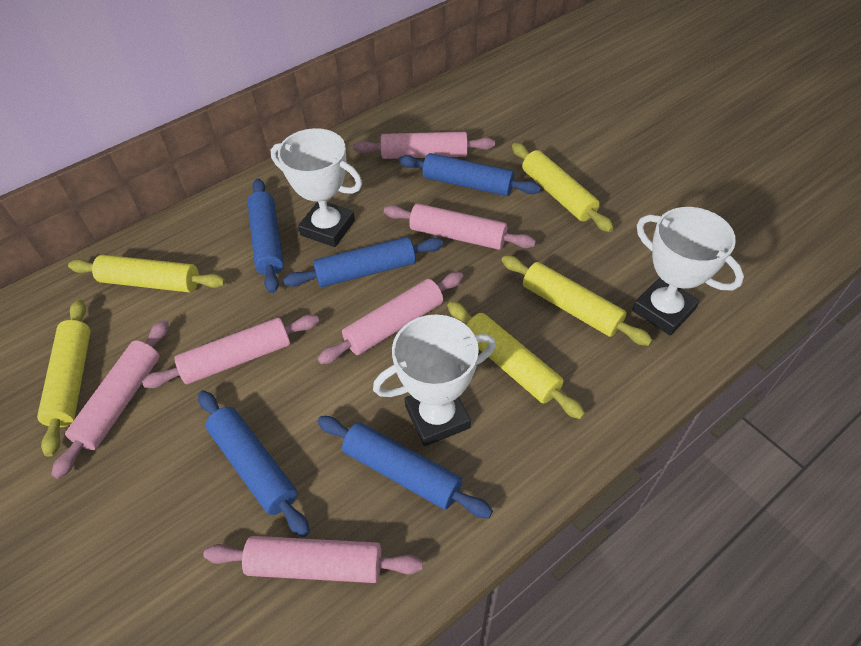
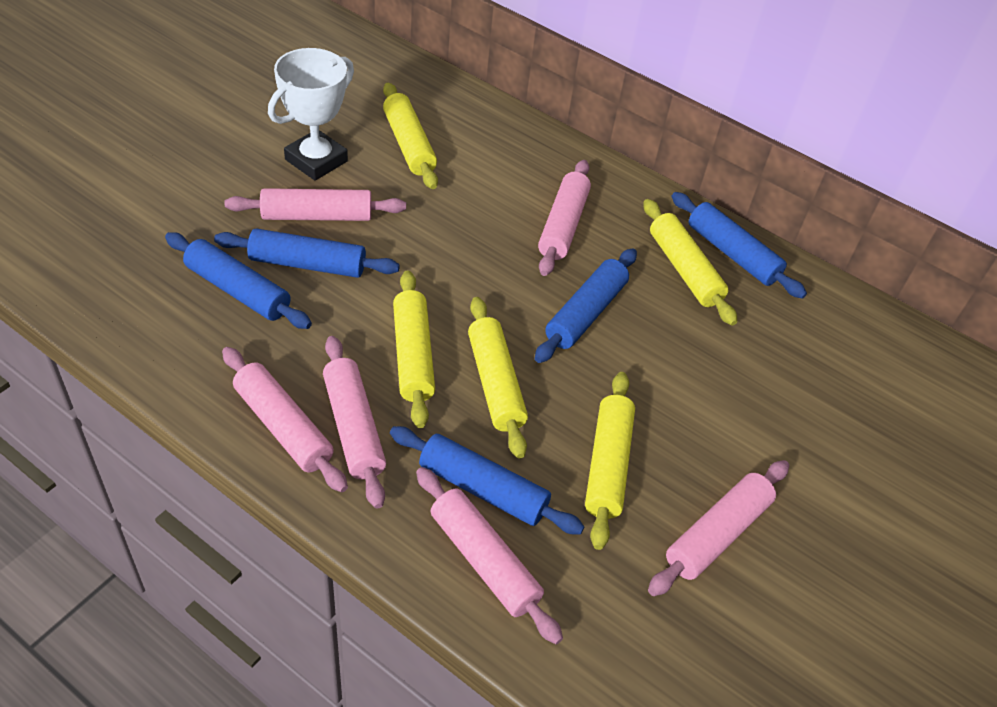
white trophy: [271,128,362,247] [373,315,496,446] [632,207,744,336] = 3 -> [268,48,354,181] = 1

